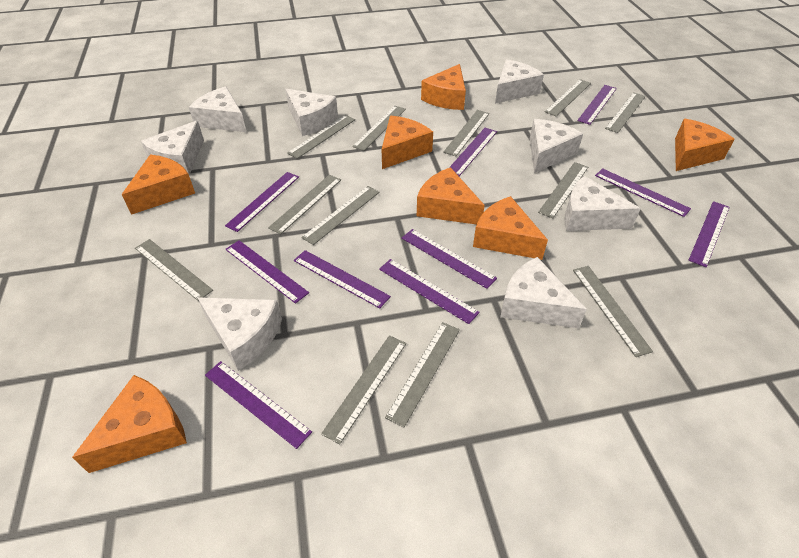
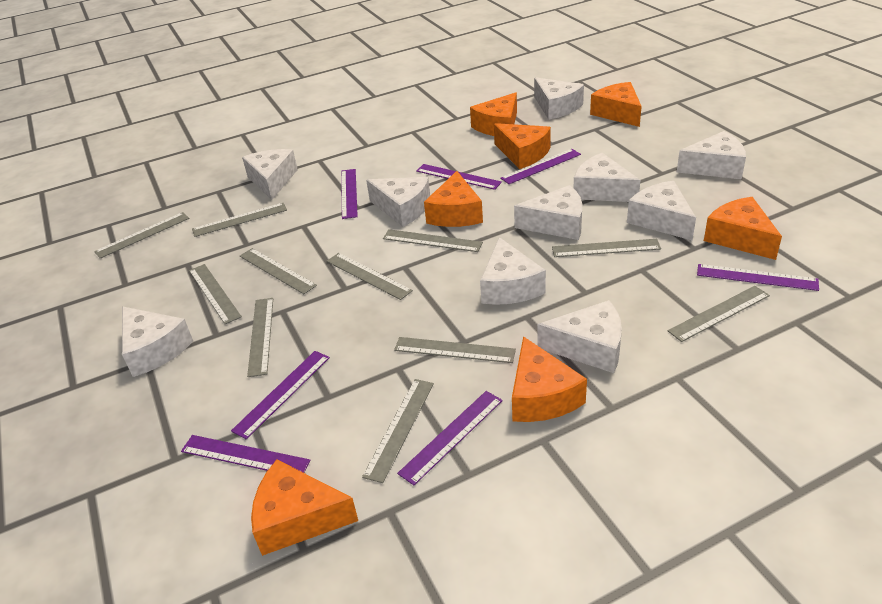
grey ruler: [135,239,213,301] [268,175,341,234] [287,115,355,159] [301,186,380,245] [321,335,406,444] [352,106,406,151] [385,322,460,427] [443,110,489,156] [538,162,588,218] [545,79,591,116] [573,266,653,357] [605,92,646,133] = 12 -> [94,212,189,259] [189,264,242,324] [192,203,287,237] [240,248,317,294] [247,298,273,377] [327,253,413,300] [362,379,434,483] [383,229,483,252] [394,337,516,363] [552,239,661,257] [668,286,770,342] = 11
purple ruler: [205,361,312,449] [225,172,299,232] [225,240,309,304] [294,250,391,308] [379,259,480,324] [402,229,497,289] [449,128,497,176] [577,85,617,125] [595,168,691,217] [688,201,730,267] = 10 -> [181,435,311,473] [231,351,330,439] [341,169,358,219] [397,391,503,485] [416,164,502,190] [500,149,581,184] [697,264,819,291] = 7
white cheese: [141,121,204,175] [189,87,246,132] [198,298,282,371] [285,89,338,136] [495,59,544,104] [500,257,587,328] [530,119,583,173] [564,176,641,231] = 8 -> [122,306,193,377] [242,149,298,200] [366,177,430,227] [480,237,546,305] [514,185,582,240] [534,77,584,120] [538,300,622,373] [573,153,640,202] [627,181,696,240] [677,131,746,179] = 10

